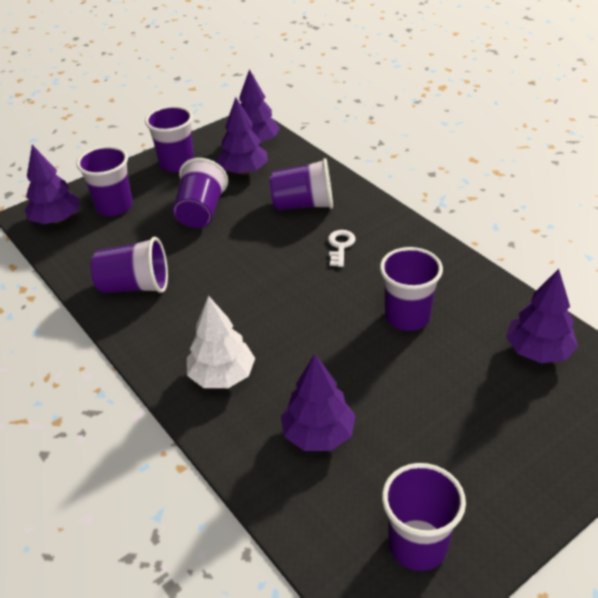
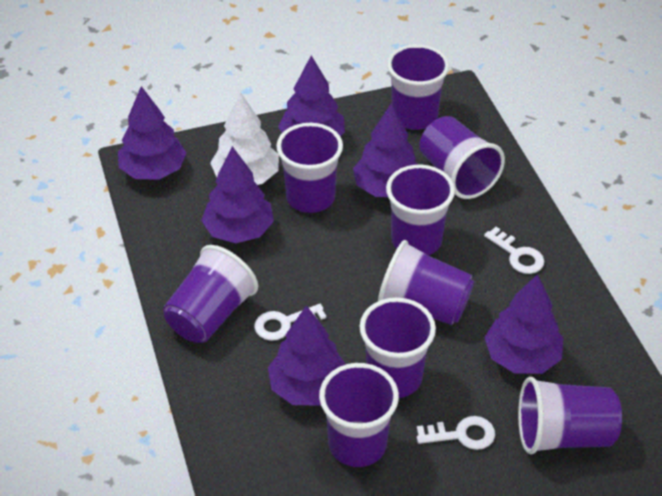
purple cup: [76,146,133,216] [91,237,168,293] [145,106,194,172] [173,158,228,228] [269,158,333,210] [380,247,443,331] [382,463,466,571] = 7 -> [163,245,258,343] [276,123,343,213] [319,363,399,467] [360,297,436,398] [378,240,474,325] [386,165,455,255] [387,44,449,130] [420,116,505,199] [518,377,622,454] = 9
purple tree: [25,145,80,224] [216,97,268,175] [240,69,280,144] [281,354,356,451] [506,269,578,363] = 5 -> [118,86,187,180] [201,146,274,243] [268,305,346,405] [278,55,345,136] [353,104,418,197] [484,274,563,374] = 6
white key: [328,230,356,267] = 1 -> [254,304,326,341] [417,416,495,450] [484,227,544,274] = 3

